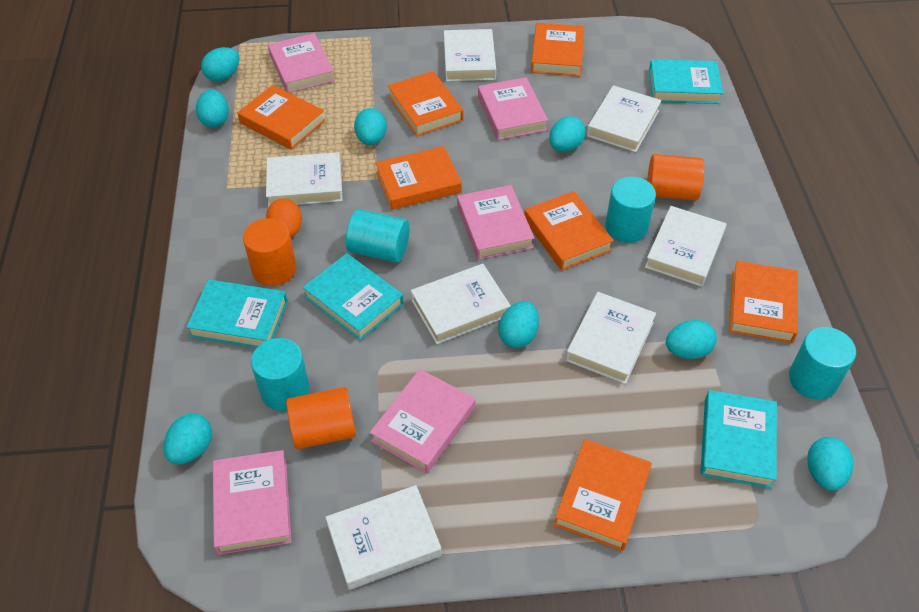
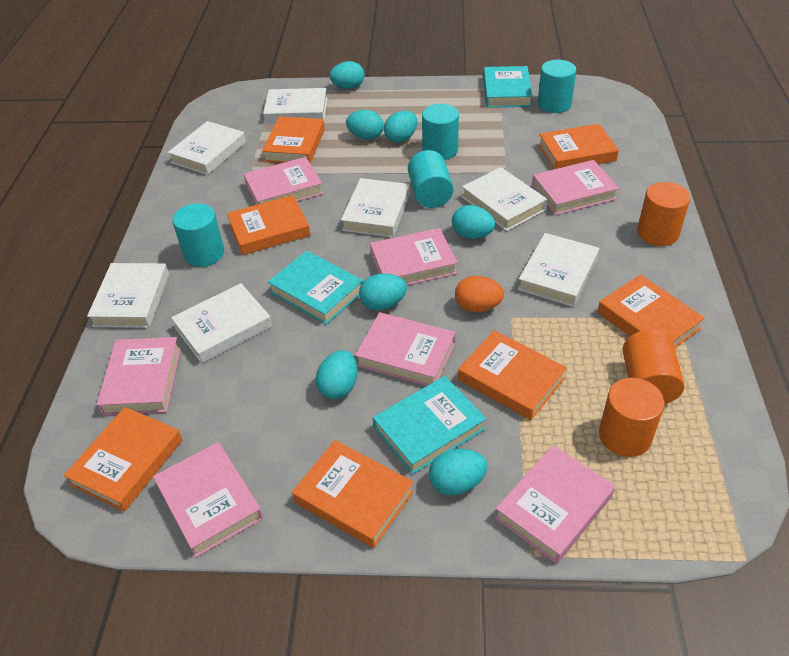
pink book: [213,450,292,555] [268,33,335,93] [370,369,475,473] [457,185,534,260] [478,77,548,140] = 5 -> [97,337,181,415] [153,442,263,558] [244,157,323,205] [355,312,456,386] [370,228,458,285] [495,445,615,564] [532,160,619,215] = 7
turquoise book: [186,280,288,348] [303,253,404,341] [649,59,723,104] [700,390,777,488] = 4 -> [268,251,363,325] [373,376,486,474] [484,66,533,108] = 3
turquoise egg: [163,413,212,464] [196,89,229,127] [201,47,239,82] [354,108,387,145] [498,301,539,348] [549,116,586,152] [666,320,717,359] [807,437,853,491] = 8 -> [316,350,358,399] [330,61,364,89] [346,110,384,140] [359,273,407,310] [384,111,418,143] [429,449,488,495] [452,205,495,239] = 7

